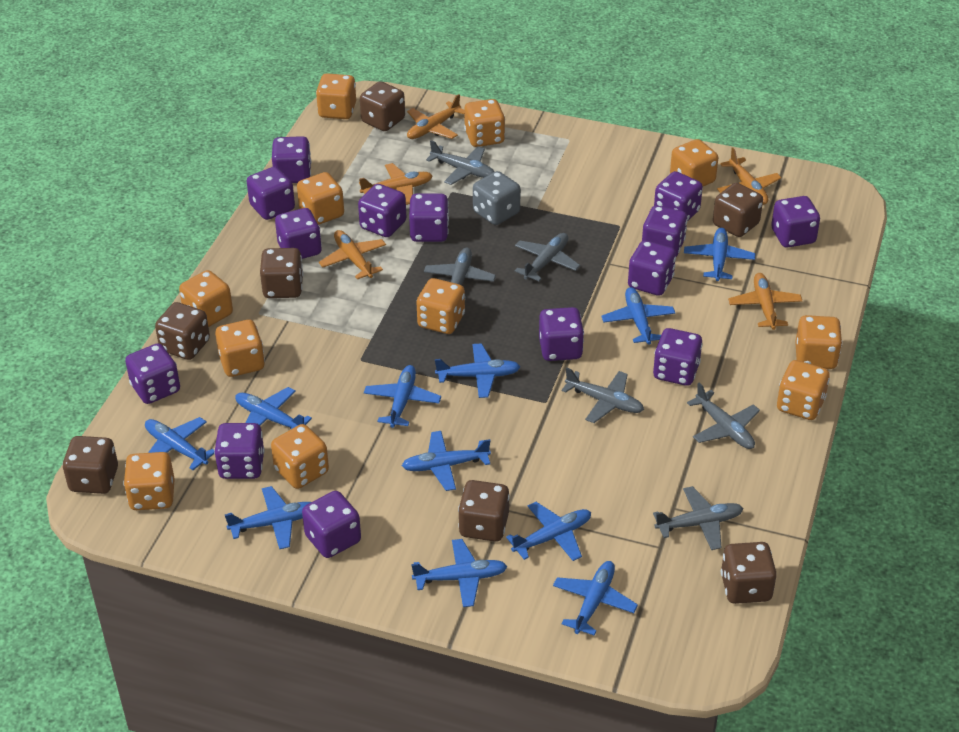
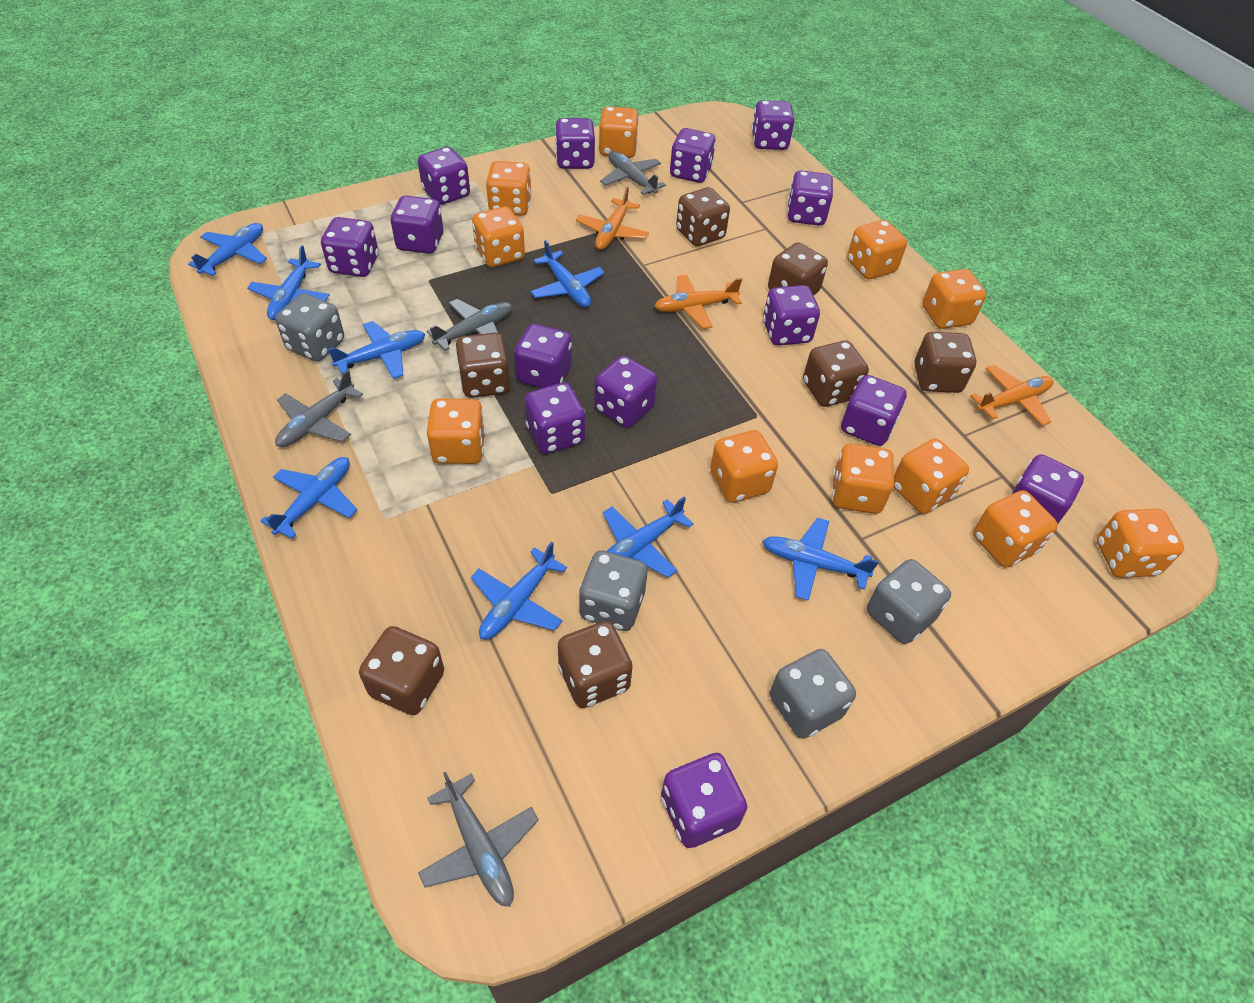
blue plane: [145,417,214,470] [225,486,311,549] [235,387,312,429] [364,365,441,428] [402,431,491,491] [411,539,508,607] [435,343,520,398] [506,502,591,561] [553,561,638,635] [601,287,675,345] [684,228,755,281] = 11 -> [188,223,267,276] [247,245,330,320] [261,457,357,539] [328,321,425,379] [471,542,567,640] [530,240,605,307] [603,496,693,578] [762,518,879,601] = 8
grey dice: [473,171,521,225] = 1 -> [275,293,344,362] [579,550,647,631] [770,649,856,739] [866,559,951,644] = 4
grey plane: [424,248,496,300] [426,140,495,185] [515,233,580,281] [562,367,644,423] [653,486,743,550] [687,383,760,449] = 6 -> [275,370,363,447] [418,772,539,907] [427,299,512,351] [600,151,666,195] = 4
orange plane: [319,230,386,279] [359,163,433,205] [407,94,464,139] [717,147,781,205] [728,273,802,330] = 5 -> [576,186,649,250] [654,274,742,329] [970,365,1053,426] = 3

